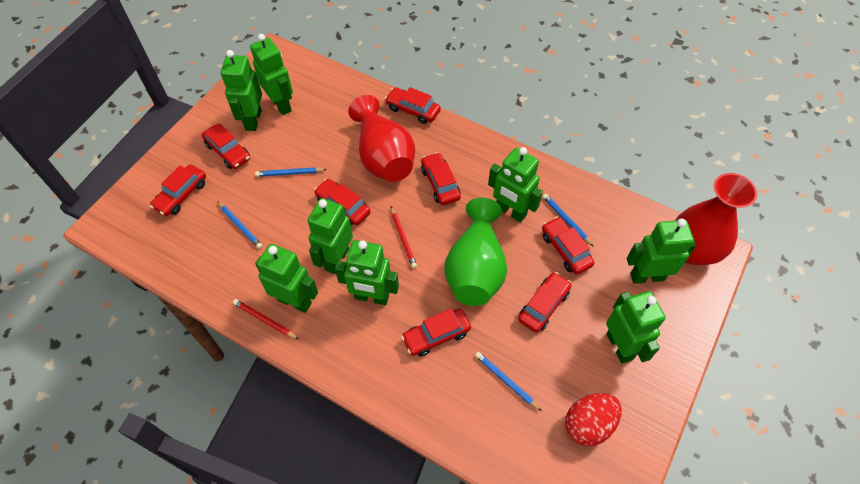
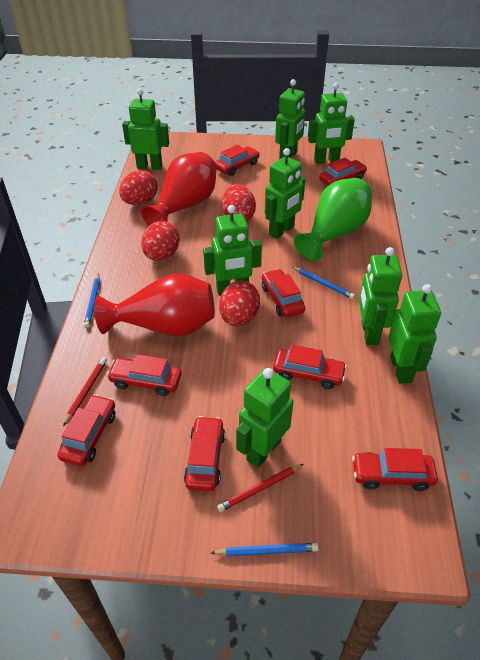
blue pencil: [217,201,263,249] [255,167,327,177] [475,352,542,411] [542,194,594,247] = 4 -> [84,274,100,328] [211,543,319,557] [291,266,355,299] = 3
red egg: [565,393,622,446] = 1 -> [119,170,157,205] [141,221,180,261] [219,281,260,327] [222,184,256,222] = 4

